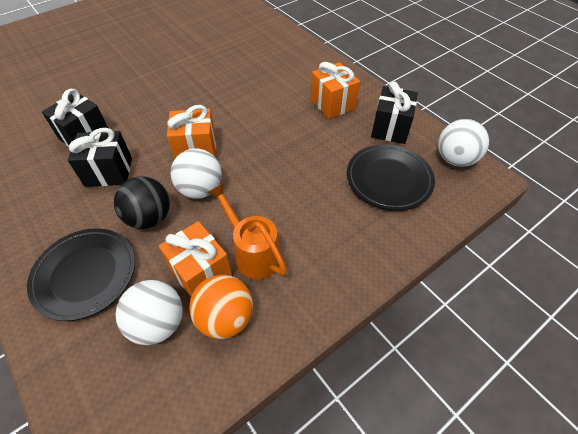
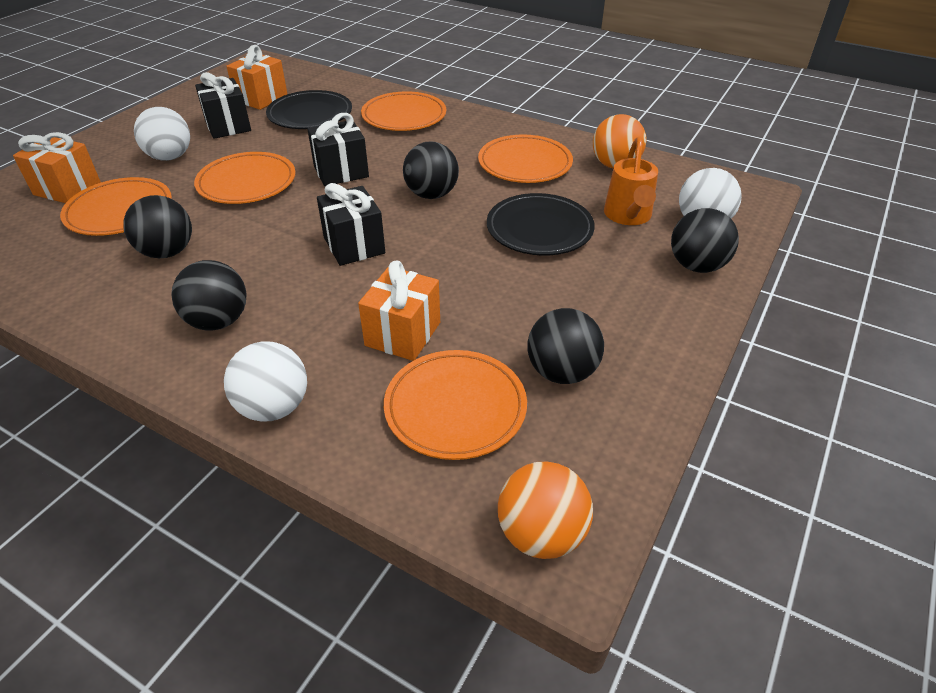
black ball: [114,176,170,229] = 1 -> [123,195,192,258] [171,260,247,331] [403,141,459,199] [528,308,604,384] [671,208,739,273] = 5
orange ball: [189,275,253,339] = 1 -> [498,462,593,559] [593,114,647,168] = 2
orange plate: none = 0 -> [60,177,172,236] [194,152,296,204] [361,91,446,131] [384,350,527,460] [478,134,573,183] = 5

